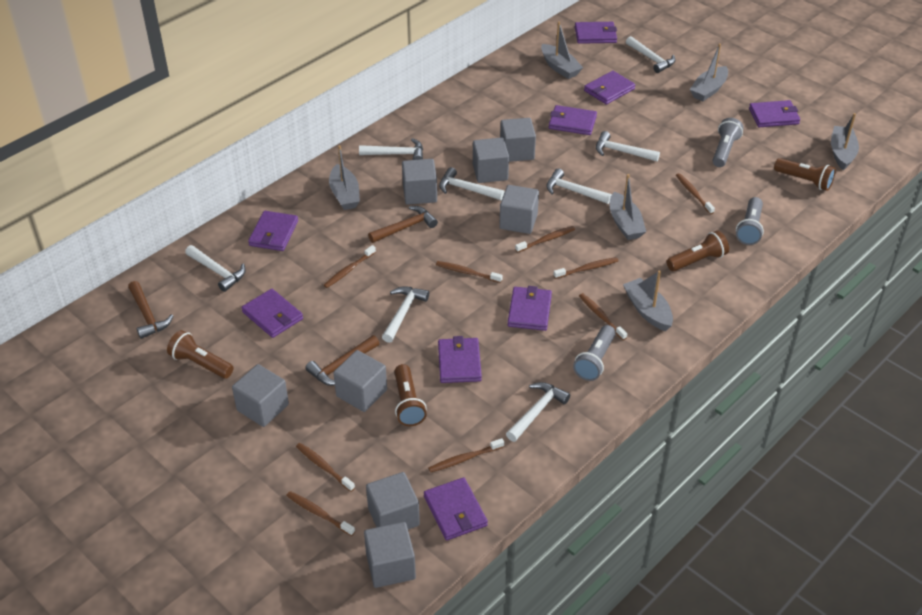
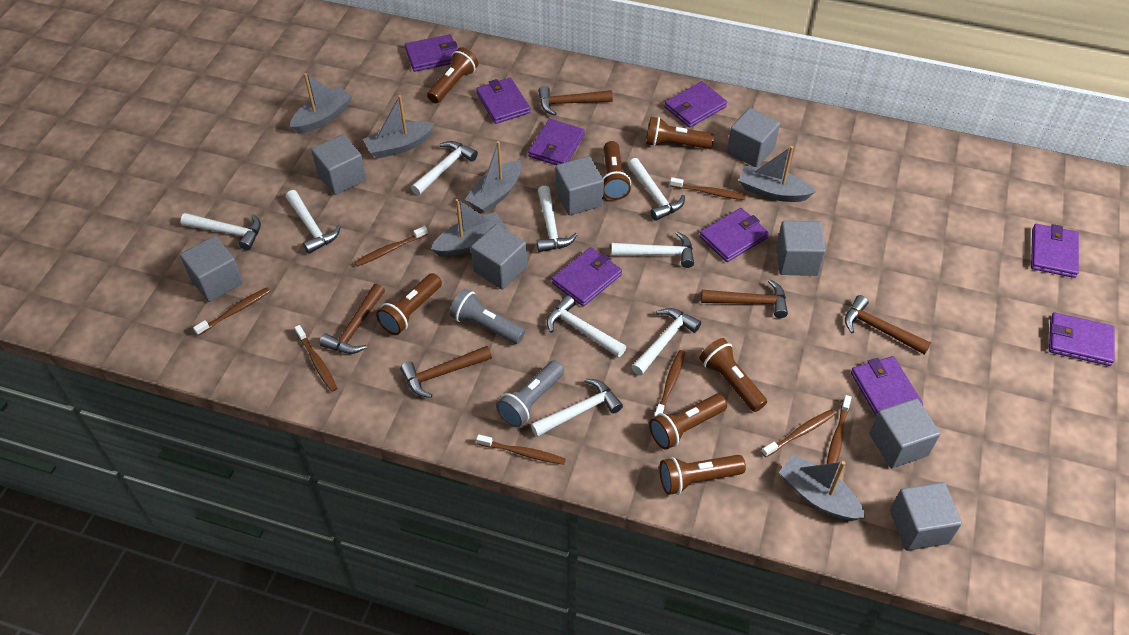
brown flashlight: [167,330,233,379] [394,364,427,426] [667,230,729,271] [774,158,836,191] = 4 -> [376,273,442,335] [427,47,478,103] [603,141,631,200] [646,117,714,149] [649,394,727,450] [659,455,746,495] [699,338,767,412] = 7
brown hammer: [128,281,173,339] [305,335,380,386] [368,206,438,243] = 3 -> [320,283,385,354] [400,346,492,398] [538,86,613,116] [701,280,788,318] [845,295,931,355] = 5
brown toothbrush: [286,491,355,536] [296,443,355,492] [324,245,376,288] [428,438,504,473] [436,261,503,283] [515,226,575,253] [553,257,618,279] [579,293,627,340] [676,173,715,214] = 9 -> [193,288,270,336] [294,325,337,392] [354,226,428,267] [476,434,566,465] [654,350,685,417] [670,177,746,200] [762,410,835,457] [827,395,852,464] = 8
grey flashlight: [573,325,616,381] [712,118,744,167] [736,197,764,245] = 3 -> [450,289,525,344] [496,360,564,427] = 2
white hammer: [185,245,246,292] [359,138,423,160] [382,286,429,343] [439,167,505,200] [506,382,570,442] [546,169,612,204] [596,131,660,162] [626,36,676,73] = 8 -> [181,213,261,250] [286,190,341,254] [411,141,478,195] [531,379,623,437] [537,186,577,252] [547,295,626,357] [611,231,694,268] [628,158,685,221] [632,308,701,376] = 9

